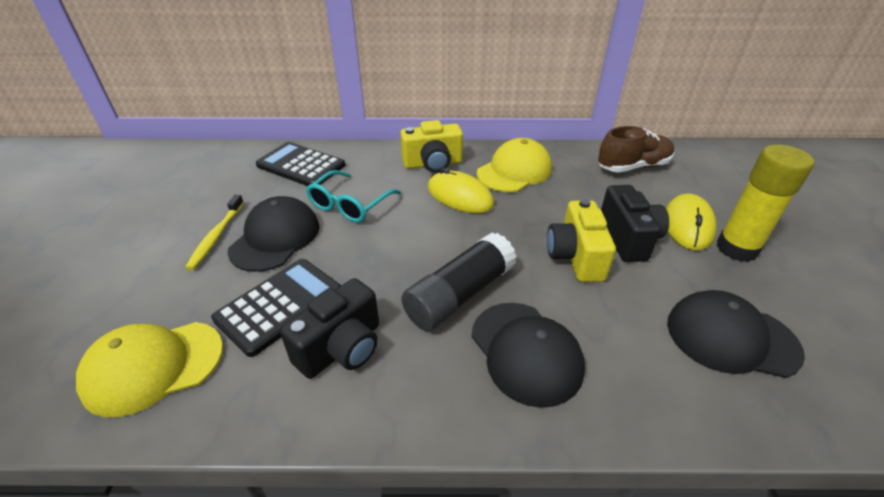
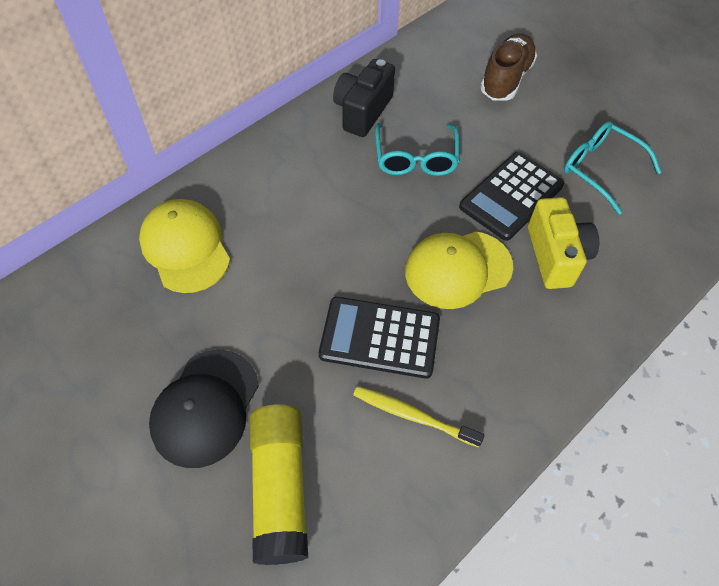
black camera: [280,278,379,379] [601,185,669,262] = 2 -> [333,59,395,137] = 1
black cap: [228,196,320,272] [472,303,585,408] [667,290,805,378] = 3 -> [149,350,259,468] = 1
black glue stick: [401,233,517,331] = 1 -> none = 0
turquoise glasses: [306,170,401,223] = 1 -> [375,123,460,176] [564,121,661,215] = 2
yellow camera: [400,120,463,173] [547,199,616,282] = 2 -> [528,197,599,289] = 1
yellow mouse: [428,168,494,213] [666,194,717,250] = 2 -> none = 0

